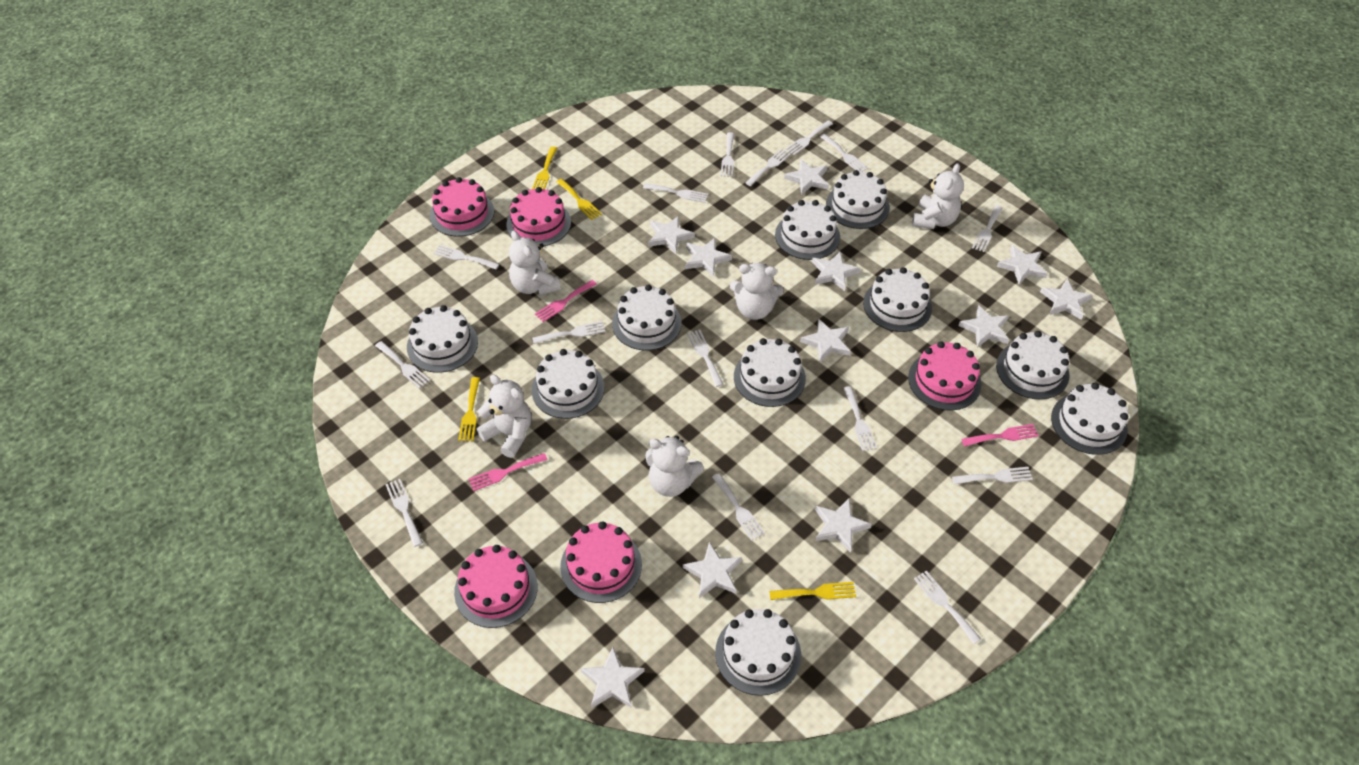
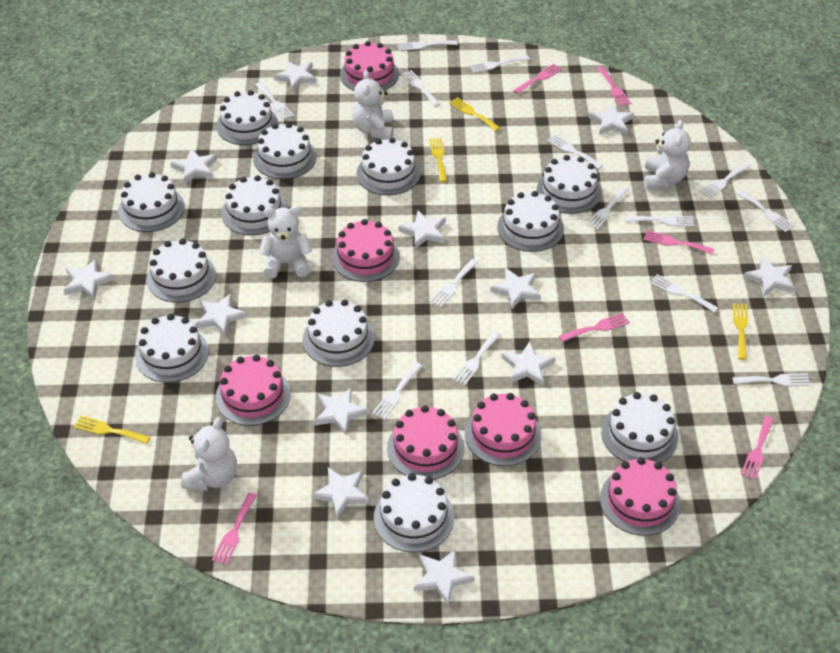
pink cake: [430,177,494,237] [454,545,538,628] [506,187,571,247] [560,521,642,603] [908,341,982,411] = 5 -> [215,354,291,426] [332,219,400,282] [340,41,399,91] [387,405,464,480] [465,393,541,466] [600,457,681,536] = 6
pink fork: [468,453,547,491] [535,280,597,322] [961,424,1039,446] = 3 -> [212,492,257,565] [513,64,562,94] [559,313,630,342] [596,66,631,106] [644,230,714,254] [741,416,774,480] = 6
white cake: [407,305,478,373] [532,349,604,419] [612,285,682,351] [715,609,801,696] [734,338,806,407] [775,200,840,260] [826,170,890,229] [863,267,932,332] [996,331,1070,400] [1051,383,1128,455] = 10 -> [118,172,185,232] [135,314,209,383] [146,239,216,303] [216,90,278,145] [222,175,287,235] [253,122,317,179] [303,299,375,367] [357,138,421,195] [374,473,454,552] [497,191,564,252] [537,155,602,214] [601,392,678,463] = 12
white fork: [375,341,430,389] [385,479,423,547] [433,245,499,270] [532,321,606,344] [643,183,708,203] [687,330,724,387] [712,473,765,541] [720,132,734,177] [746,149,791,186] [785,120,833,155] [820,134,868,172] [843,386,877,451] [914,570,981,644] [952,467,1033,485] [972,205,1002,252] = 15 -> [256,82,294,120] [372,362,422,420] [397,41,458,51] [401,70,440,107] [430,259,478,307] [453,331,501,385] [469,55,530,73] [547,135,603,169] [586,186,629,230] [625,216,694,227] [650,274,718,313] [700,162,751,198] [732,373,811,386] [736,190,795,232] = 14
white star: [580,647,645,708] [648,216,695,254] [683,542,742,598] [685,238,732,277] [784,159,829,195] [800,318,851,362] [812,251,861,291] [815,499,872,553] [958,305,1009,347] [997,245,1048,284] [1040,279,1093,320] = 11 -> [63,259,114,300] [170,149,217,184] [195,293,247,337] [273,60,317,91] [311,468,370,519] [314,388,369,435] [399,211,446,249] [414,549,475,606] [490,268,541,309] [502,341,556,386] [589,103,634,135] [743,257,795,297] = 12
white teddy bear: [477,374,531,458] [509,231,561,295] [645,436,704,497] [730,263,783,320] [912,163,964,229] = 5 -> [181,417,237,491] [259,206,312,279] [352,70,394,139] [644,120,691,189] = 4

